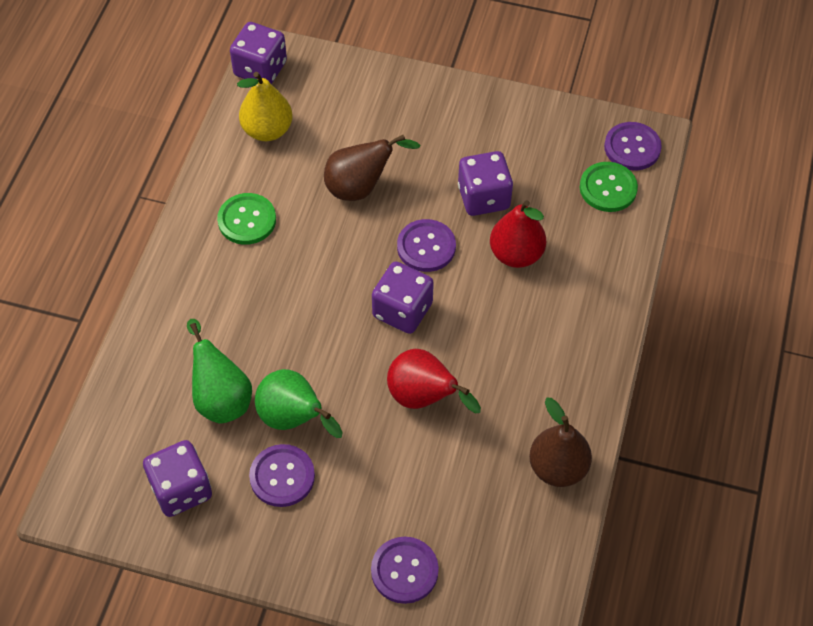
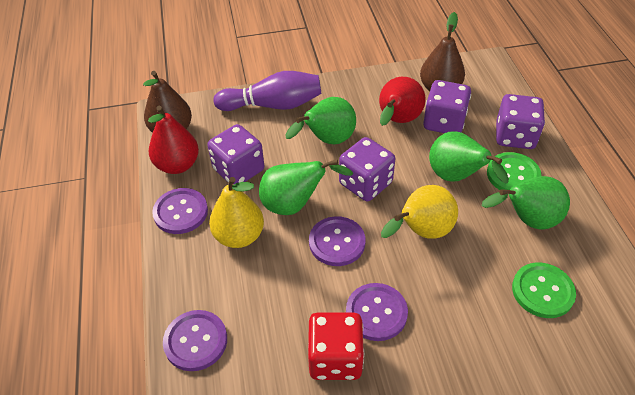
green pear: [187,319,252,424] [255,369,343,438] = 2 -> [259,159,354,215] [286,97,356,144] [429,131,509,183] [482,176,570,230] = 4
purple bowling pin: none = 0 -> [213,71,321,111] = 1
red dice: none = 0 -> [308,313,364,380] = 1
yellow pear: [237,72,292,141] = 1 -> [209,177,264,248] [381,185,458,239] = 2

